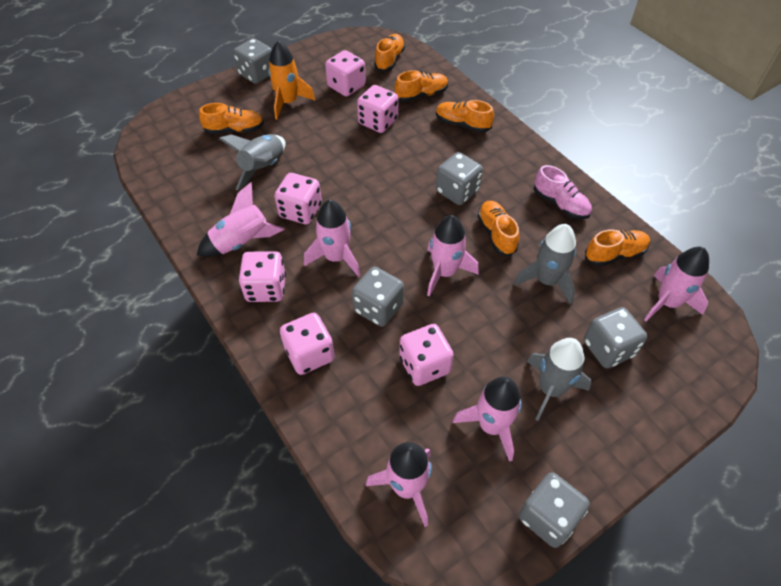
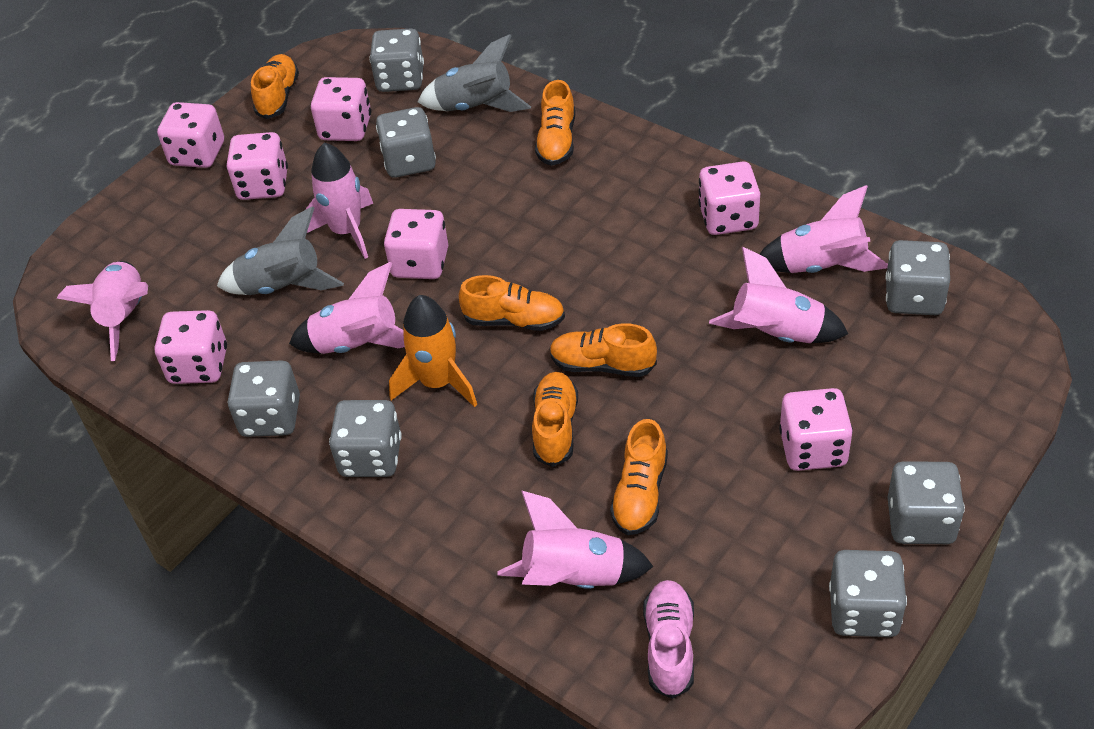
grey dice: [233,38,272,84] [352,267,404,327] [436,152,483,205] [519,472,590,548] [584,307,647,368] = 5 -> [228,360,300,437] [329,400,402,477] [369,29,424,92] [376,107,436,178] [829,550,907,637] [885,240,950,315] [888,461,965,544] = 7
grey rocket: [219,134,286,191] [514,224,576,304] [527,338,591,421] = 3 -> [217,206,344,295] [418,34,531,112] = 2
pink dice: [239,251,286,302] [275,173,322,224] [280,313,335,375] [325,50,366,97] [357,85,398,133] [399,324,454,386] = 6 -> [155,310,227,384] [157,102,224,168] [226,132,288,200] [311,77,371,141] [384,209,448,279] [698,162,760,235] [779,388,853,471] = 7

